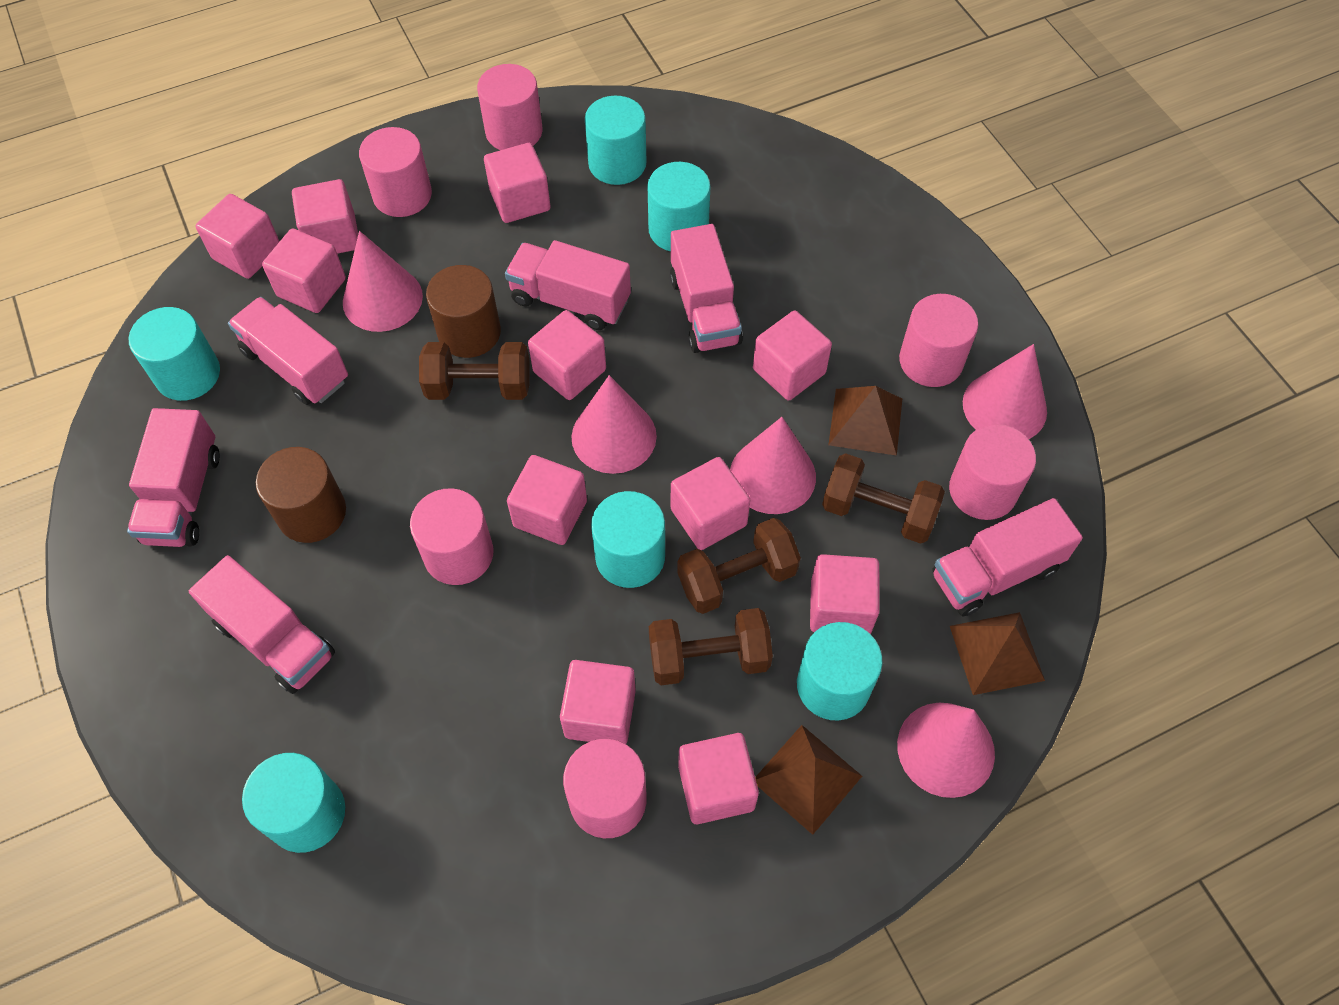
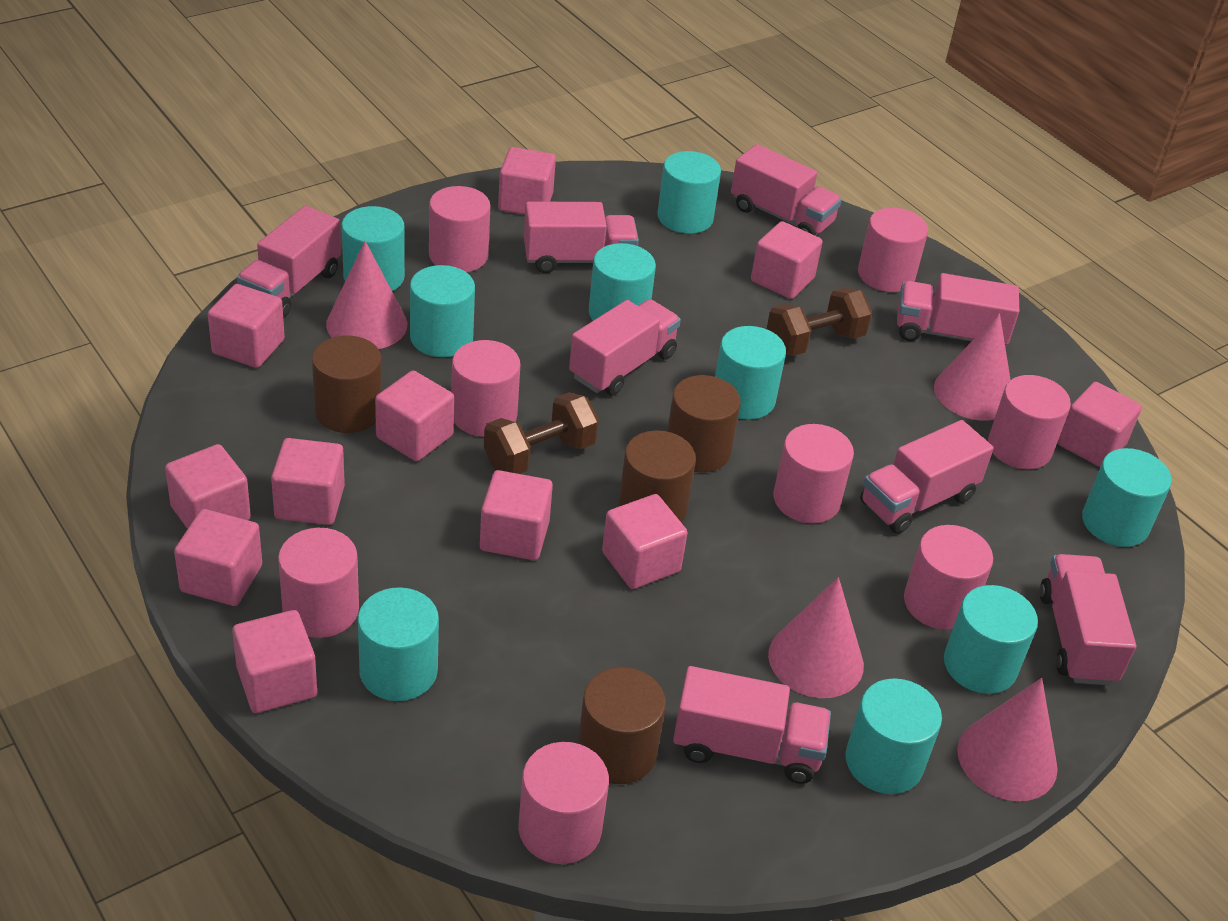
brown cylinder: [256,447,346,543] [426,265,501,358] = 2 -> [312,336,382,433] [578,667,666,784] [619,431,696,522] [667,375,741,472] = 4
brown dumbbell: [419,342,530,400] [649,608,773,685] [677,518,801,614] [822,453,945,544] = 4 -> [484,392,599,474] [767,287,872,356] = 2
brown pyramid: [755,725,862,835] [829,386,902,456] [950,612,1045,695] = 3 -> none = 0
pink cone: [343,231,423,332] [571,375,657,474] [730,417,816,514] [897,703,995,798] [963,344,1047,439] = 5 -> [326,241,407,349] [768,577,864,698] [934,313,1011,421] [957,678,1058,801] = 4
pink cylinder: [359,127,432,217] [410,488,493,585] [477,64,542,150] [563,739,647,838] [899,294,978,387] [949,424,1036,520] = 6 -> [278,528,359,638] [429,186,490,272] [451,340,520,437] [518,742,609,864] [773,424,854,523] [858,208,928,292] [904,525,993,630] [988,375,1071,469] = 8
pink truck: [127,408,220,547] [189,555,335,694] [228,297,348,405] [505,240,631,330] [670,224,743,353] [932,498,1083,616] = 6 -> [237,206,341,318] [524,201,639,273] [569,299,681,396] [673,666,831,784] [731,144,842,236] [860,420,993,534] [897,273,1019,346] [1039,554,1136,685] = 8
turquoise cylinder: [129,307,220,401] [242,753,345,853] [585,95,646,185] [591,491,665,588] [647,162,710,252] [797,622,883,720] = 6 -> [342,206,405,291] [358,587,439,701] [410,265,475,357] [589,243,656,321] [657,151,721,234] [715,326,786,420] [845,678,942,794] [944,585,1038,694] [1082,448,1172,547] = 9

